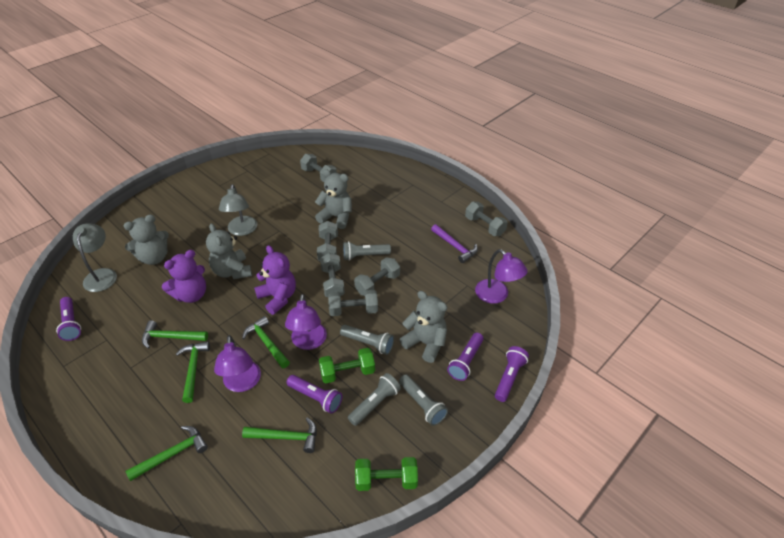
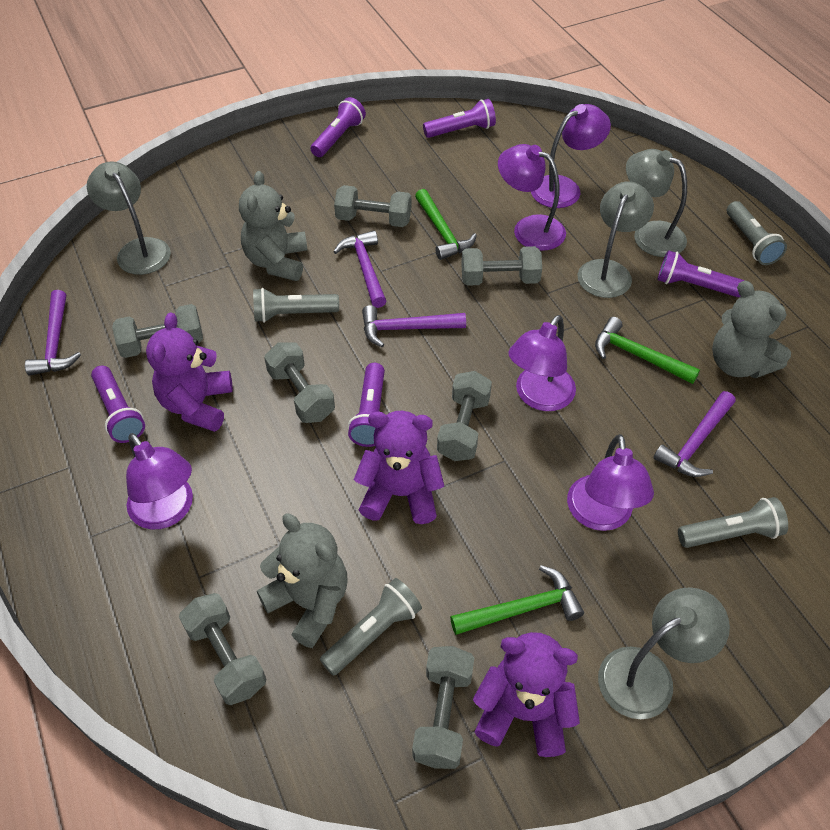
green dumbbell: [319,348,375,383] [355,457,418,491] = 2 -> none = 0
green hammer: [126,426,208,481] [142,321,208,349] [176,342,210,403] [242,316,290,368] [242,417,317,453] = 5 -> [415,189,477,260] [450,565,584,635] [595,317,700,384] = 3
grey dumbbell: [300,154,337,182] [317,221,338,261] [320,253,345,297] [328,290,378,316] [354,257,400,296] [465,202,508,236] = 6 -> [112,304,203,358] [179,593,266,705] [264,342,335,423] [334,185,411,227] [412,646,474,769] [437,371,492,461] [461,246,542,286] = 7
grey lamp: [73,223,117,292] [219,184,257,236] = 2 -> [87,162,171,275] [578,181,654,298] [598,587,730,719] [626,149,687,257] = 4
grey teddy bear: [124,214,169,265] [206,223,252,279] [315,169,352,229] [400,291,447,363] = 4 -> [239,171,307,281] [257,514,348,648] [712,281,791,378] = 3
purple flashlight: [56,297,81,341] [286,375,342,414] [447,333,484,381] [495,346,529,402] = 4 -> [91,366,145,443] [311,97,366,157] [348,363,385,447] [423,99,496,138] [658,250,745,297] = 5
purple hammer: [431,224,478,263] = 1 -> [25,290,81,375] [333,231,386,308] [362,305,466,347] [653,391,735,477] = 4
purple lamp: [214,335,261,392] [285,294,327,350] [475,249,528,304] = 3 -> [126,433,193,529] [498,144,566,251] [508,315,576,411] [531,104,611,208] [567,434,654,531] = 5
purple teddy bear: [162,250,206,303] [254,245,296,315] = 2 -> [146,312,233,432] [354,411,444,524] [473,632,580,757] = 3

